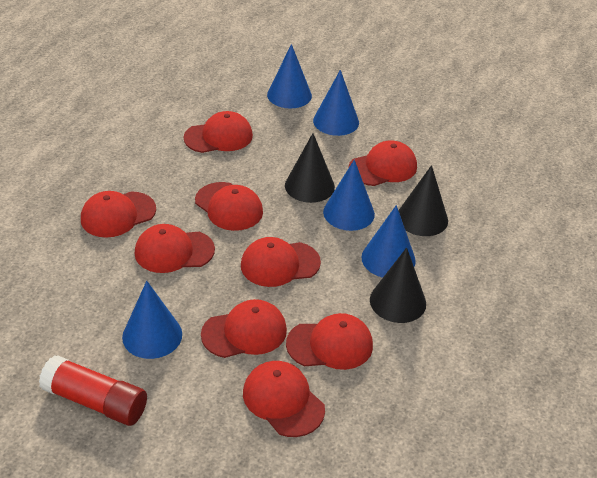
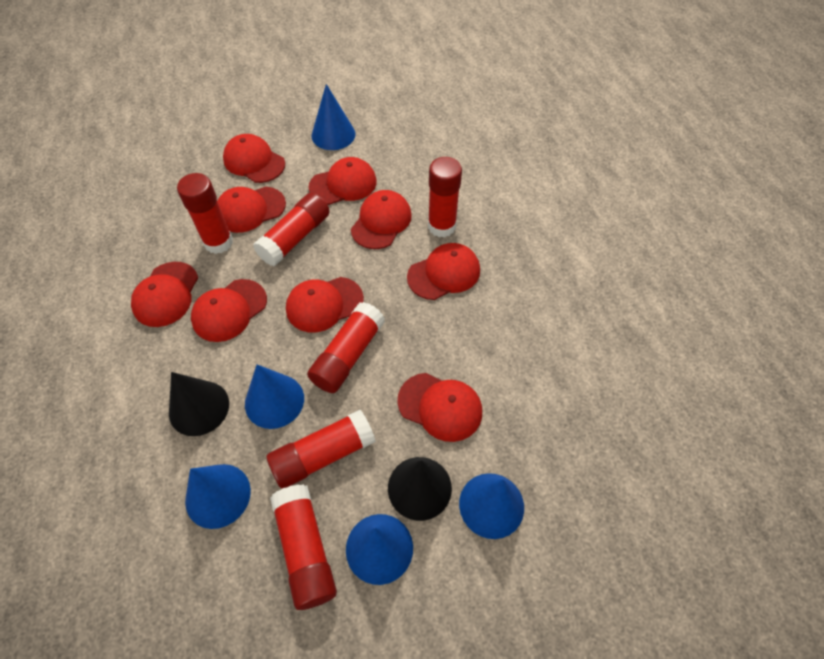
black cone: [285,133,335,203] [370,247,426,323] [399,165,448,236] = 3 -> [169,372,229,436] [388,457,452,521] = 2
red glue stick: [39,355,147,426] = 1 -> [177,173,233,254] [253,193,330,266] [267,410,376,489] [270,484,337,610] [307,302,385,393] [428,157,462,237] = 6

